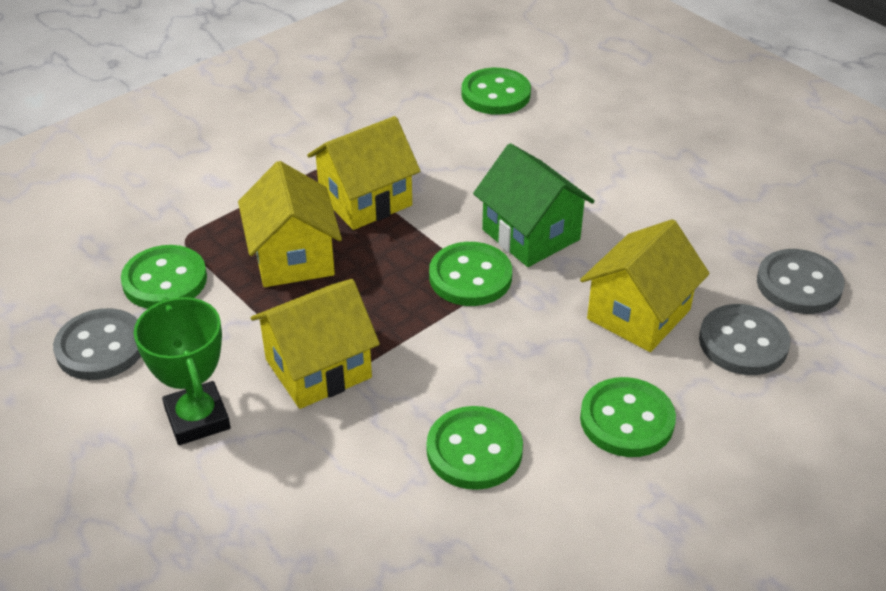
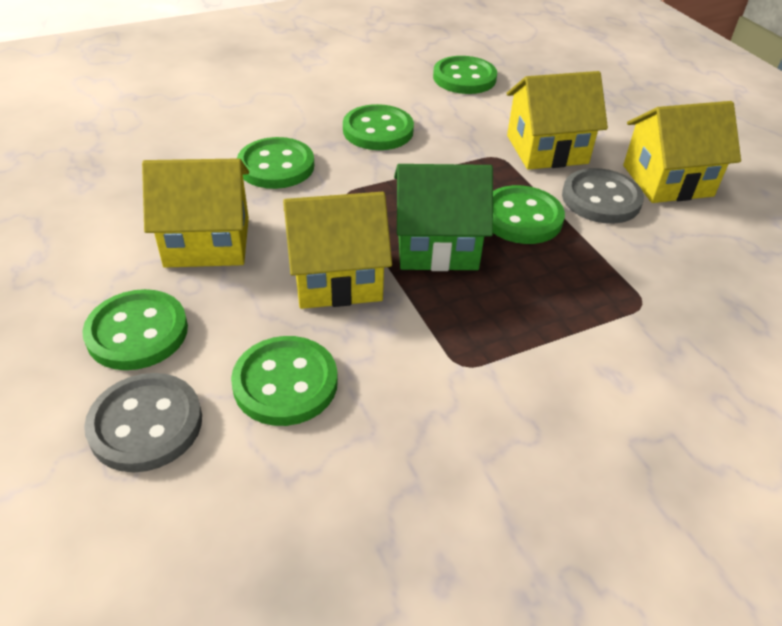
green button: [121,245,207,309] [427,406,523,490] [429,242,512,306] [461,68,531,115] [580,377,676,457] = 5 -> [82,289,188,370] [231,336,338,426] [237,137,314,189] [343,104,414,150] [433,56,497,94] [493,185,565,244] = 6
green trophy: [134,297,231,445] = 1 -> none = 0
grey button: [53,308,141,380] [699,304,791,375] [757,249,845,314] = 3 -> [84,373,202,472] [562,168,644,224] = 2

